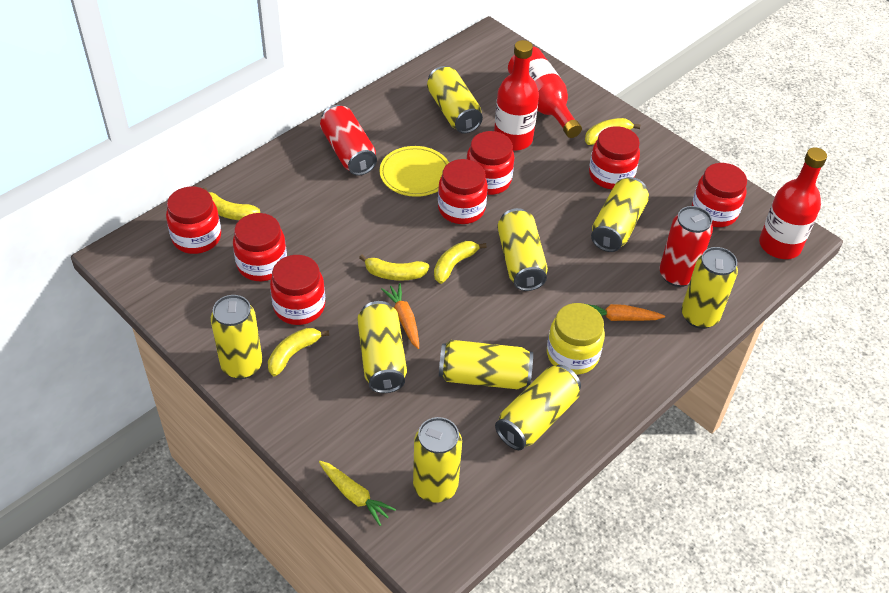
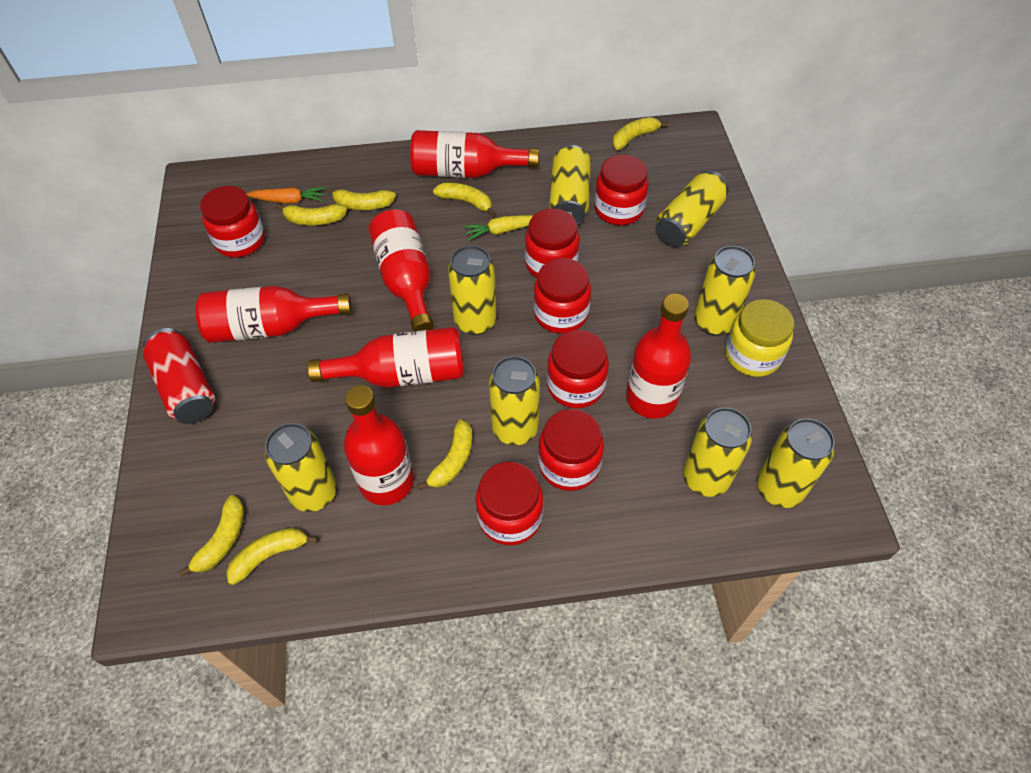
orange carrot: [381,283,419,349] [587,304,665,321] = 2 -> [246,187,326,204] = 1
red bottle: [494,40,539,151] [508,47,582,138] [759,147,827,259] = 3 -> [196,286,352,343] [308,327,464,388] [344,385,414,505] [368,209,434,331] [410,130,539,178] [626,294,691,419] = 6
red can: [320,105,377,176] [659,206,713,287] = 2 -> [143,328,215,424] = 1
yellow banana: [202,188,260,220] [268,328,329,376] [359,255,429,281] [434,241,487,284] [585,118,640,145] = 5 -> [178,495,245,577] [226,528,318,585] [277,204,347,225] [327,188,396,210] [417,419,472,490] [433,182,495,216] [612,117,668,150] = 7
yellow can: [211,295,263,379] [357,301,407,393] [413,417,462,503] [427,66,483,134] [439,340,533,389] [495,365,581,450] [497,208,548,291] [591,177,649,252] [682,247,738,329] = 9 -> [265,423,337,512] [448,245,497,335] [489,356,540,445] [549,145,591,225] [656,171,729,247] [683,407,752,497] [695,246,756,336] [757,418,835,508] = 8
yellow plate: [380,146,449,197] = 1 -> none = 0

